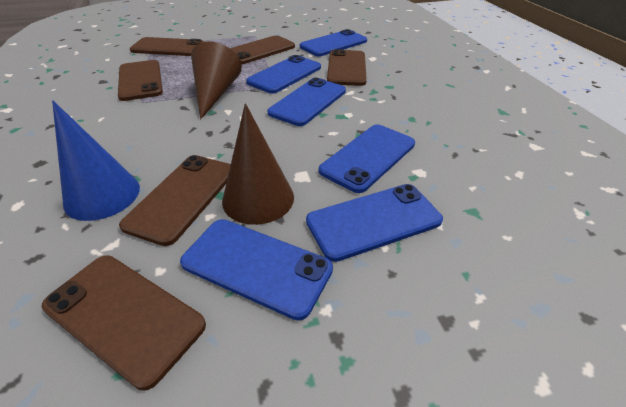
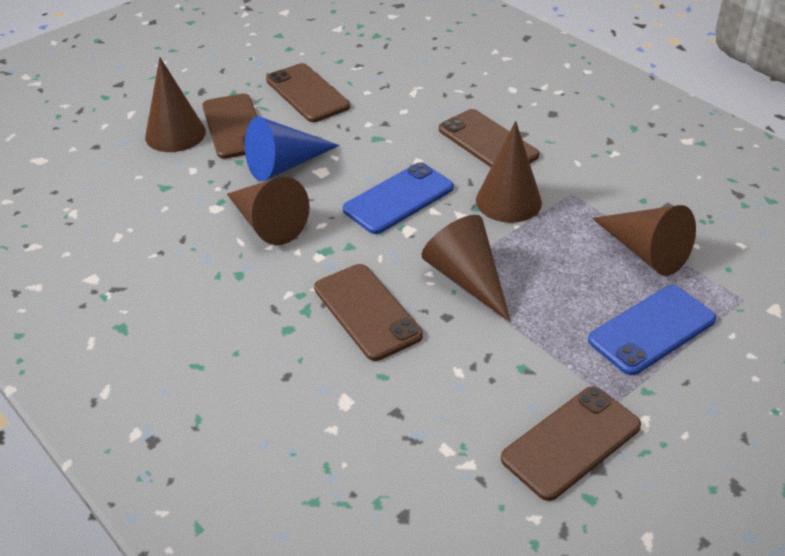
blue phone: [180,219,333,321] [246,55,321,94] [267,78,346,126] [300,29,367,56] [306,184,443,262] [319,125,415,193] = 6 -> [343,162,454,234] [588,285,716,375] = 2
brown cone: [191,41,242,119] [222,103,294,225] = 2 -> [145,57,206,152] [227,177,310,245] [422,215,511,323] [476,121,542,223] [592,205,696,276] = 5
brown phone: [42,255,206,391] [118,60,163,101] [119,155,231,246] [130,37,204,56] [230,35,295,64] [327,49,367,86] = 6 -> [202,93,257,159] [266,63,350,122] [314,264,423,361] [439,109,539,167] [501,386,641,501] = 5

